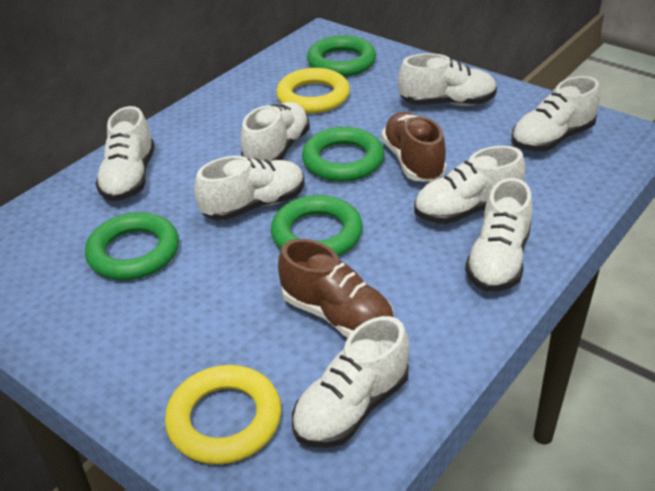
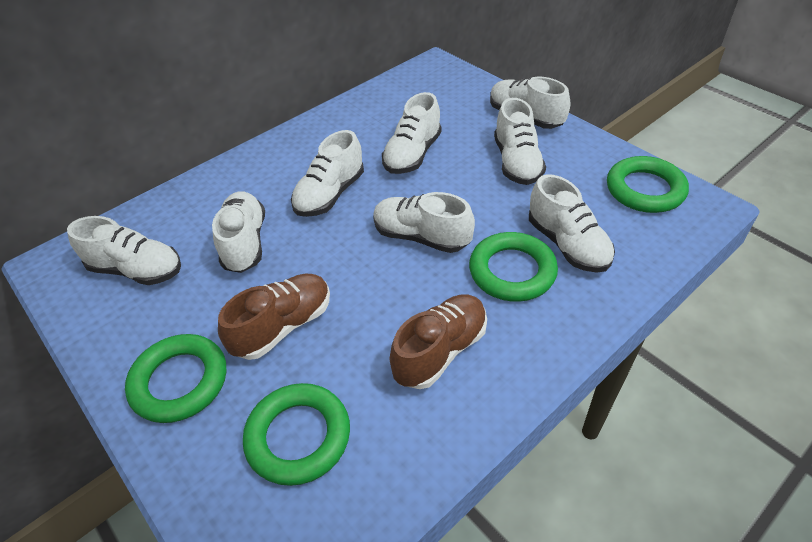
yellow ring: [165,365,282,465] [276,68,350,113] = 2 -> none = 0

